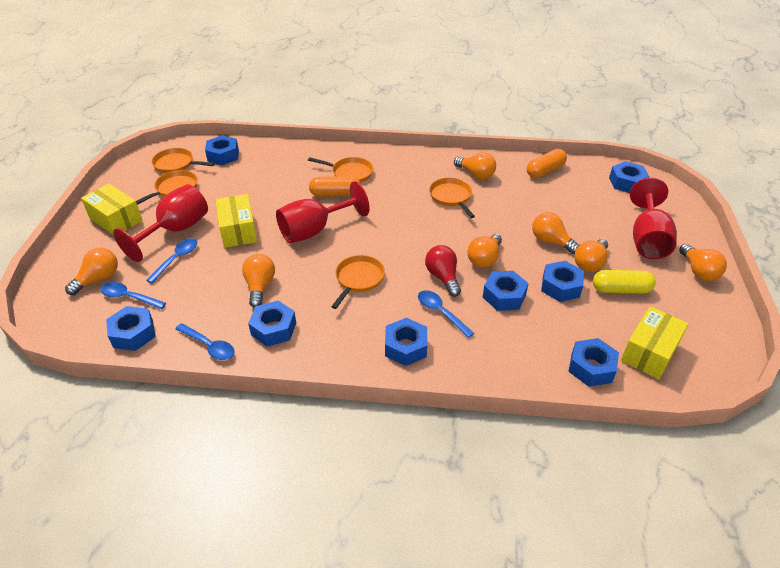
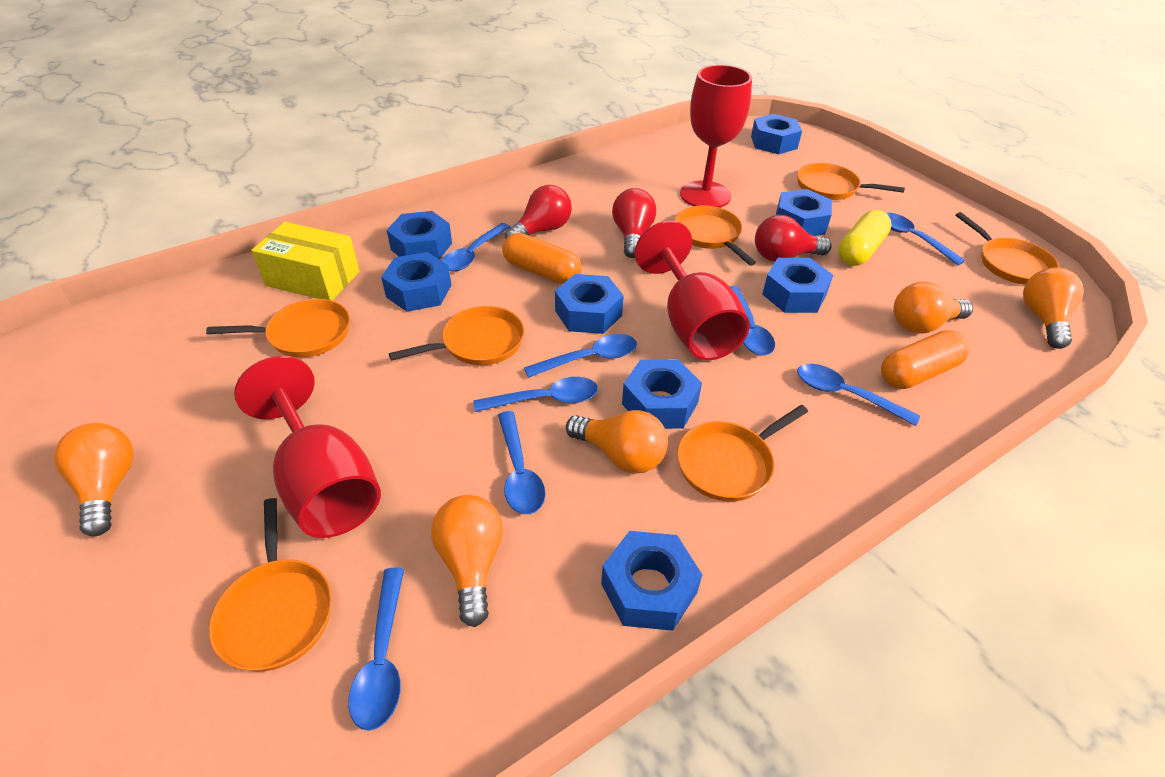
blue spoon: [100,282,166,309] [146,238,197,283] [175,323,235,360] [418,290,474,338] = 4 -> [348,568,404,731] [442,223,510,271] [474,377,598,412] [498,411,546,514] [524,334,637,378] [729,286,775,356] [797,364,920,426] [885,212,965,265] = 8
orange light bulb: [65,248,118,295] [242,254,275,308] [454,152,496,180] [467,234,502,268] [532,212,580,254] [575,239,608,272] [679,244,727,281] = 7 -> [54,423,134,536] [431,495,503,627] [566,410,668,473] [893,282,973,334] [1023,267,1084,349] = 5
orange pan: [136,170,198,205] [151,148,214,173] [308,157,373,183] [331,255,385,309] [429,178,475,218] = 5 -> [206,299,350,357] [209,498,332,671] [389,306,525,365] [674,205,756,266] [677,405,808,502] [797,163,905,200] [955,212,1059,285] = 7
red light bulb: [425,245,461,297] = 1 -> [505,185,572,239] [612,188,656,258] [755,215,832,262] = 3
yellow box: [81,184,143,235] [215,194,257,248] [621,306,688,379] = 3 -> [251,222,360,300] = 1

